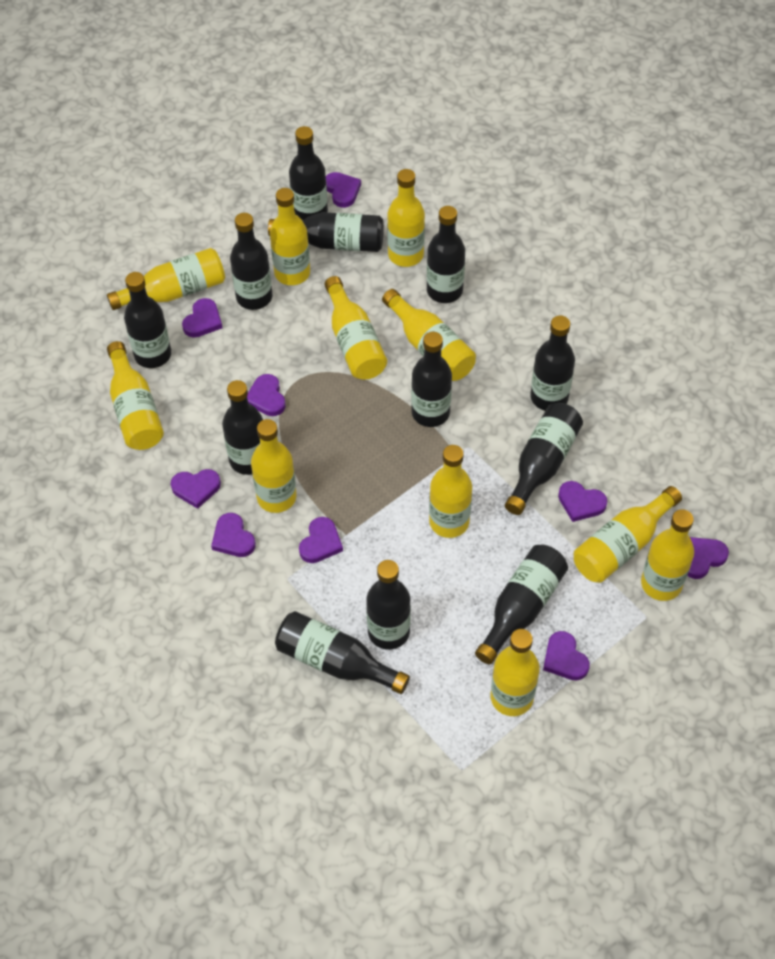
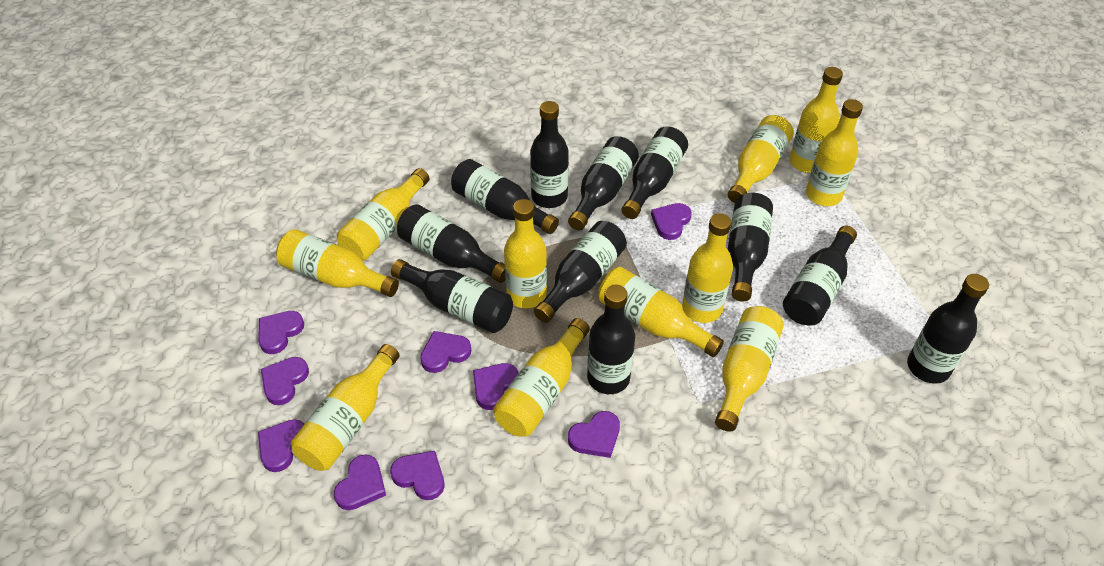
black bottle: [124,272,171,368] [222,380,263,475] [230,213,272,310] [268,212,384,252] [275,611,410,694] [289,126,328,220] [366,560,411,650] [411,332,452,427] [427,206,465,303] [475,545,568,664] [505,403,583,515] [530,315,575,411] = 12 -> [391,259,513,333] [397,204,505,283] [451,159,559,234] [530,101,569,208] [534,221,627,323] [568,136,639,230] [587,285,635,394] [622,126,688,219] [728,193,773,302] [783,226,857,326] [907,274,989,384] = 11

